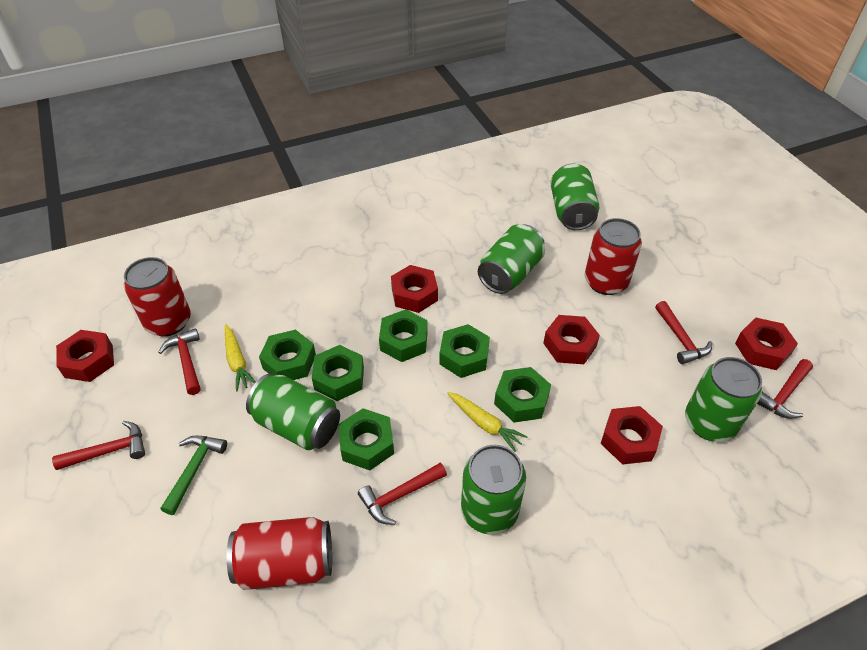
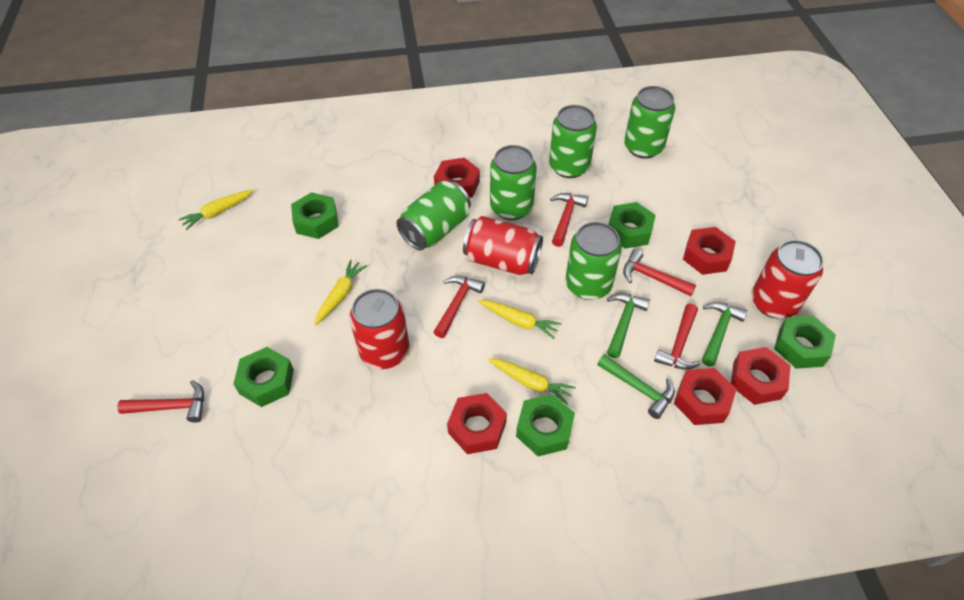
green hammer: [161,435,227,515] = 1 -> [597,354,675,419] [607,293,650,358] [702,302,748,367] = 3
green nut: [259,330,316,380] [312,345,364,401] [338,408,394,470] [379,309,428,362] [439,324,490,378] [494,367,551,423] = 6 -> [234,347,294,407] [291,192,339,239] [516,394,575,456] [608,202,656,249] [774,315,836,369] = 5
yellow carrot: [225,324,256,391] [447,392,528,452] = 2 -> [178,189,254,230] [314,259,367,325] [478,300,561,339] [488,358,576,405] = 4

